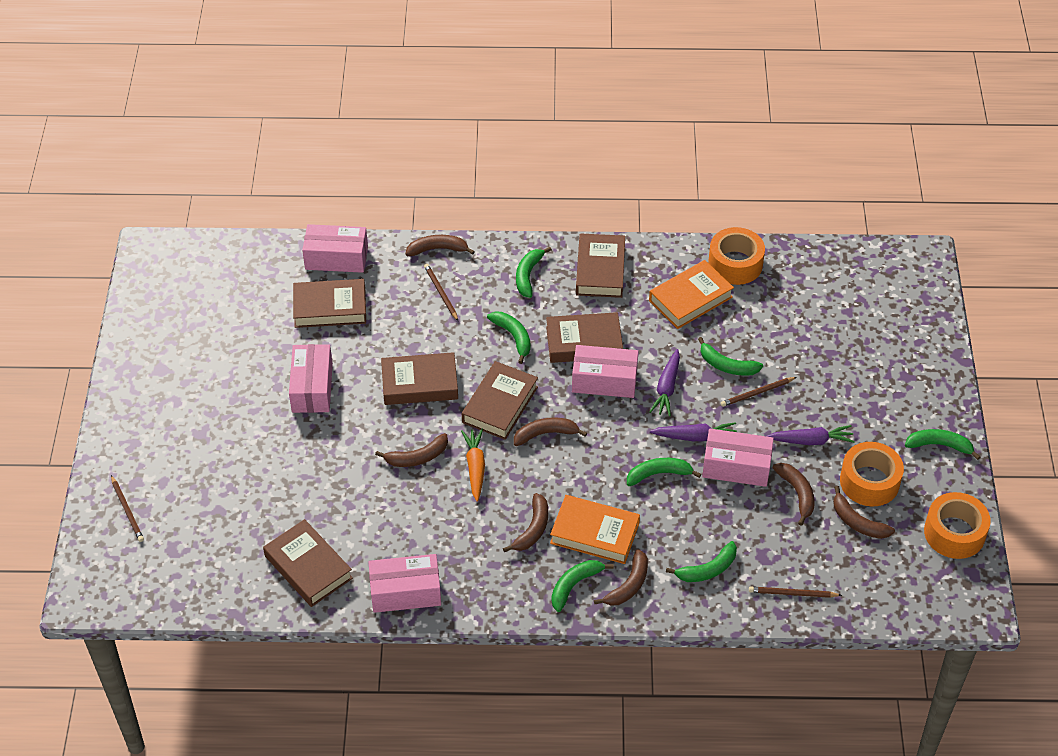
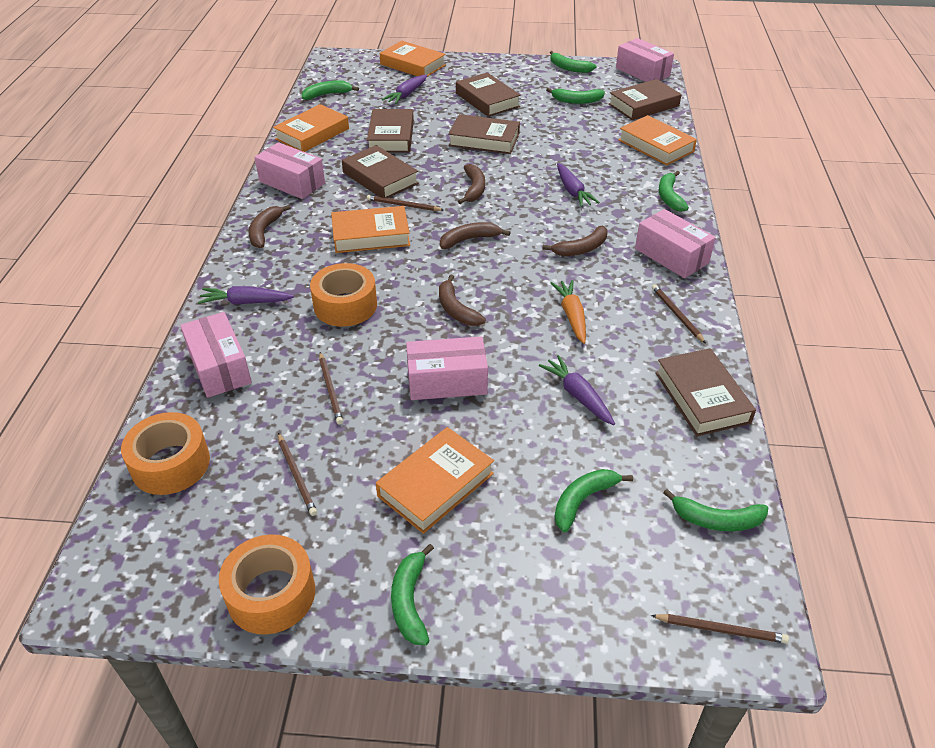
brown banana: [375,433,448,467] [406,235,475,256] [503,493,548,552] [514,418,587,446] [594,549,648,606] [772,463,815,526] [833,486,895,539] = 7 -> [249,205,291,248] [439,274,486,326] [440,222,511,249] [458,164,485,204] [542,226,607,256] = 5
brown pencil: [111,475,144,542] [424,264,458,321] [721,377,797,407] [749,586,842,598] = 4 -> [278,433,317,516] [319,352,343,424] [367,195,443,211] [651,614,789,644] [652,284,706,344] = 5
orange book: [550,495,640,564] [649,260,734,329] = 2 -> [273,104,349,152] [331,206,410,253] [376,427,494,534] [380,41,446,76] [618,115,697,166] = 5
purple carrot: [650,349,680,417] [650,422,737,441] [767,425,855,445] = 3 -> [198,286,294,305] [382,75,427,104] [539,355,615,425] [557,163,600,207] = 4

